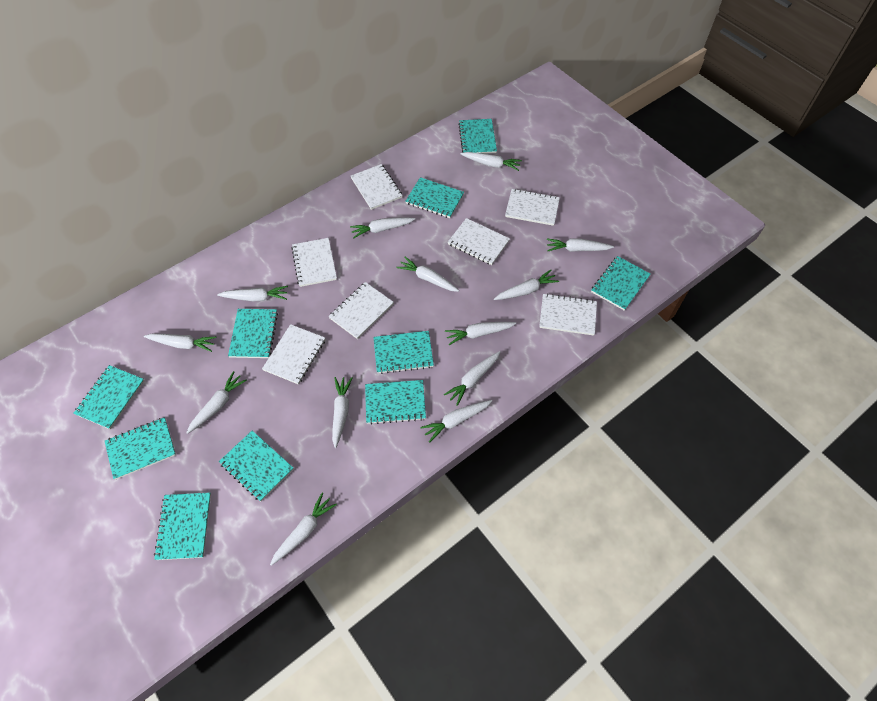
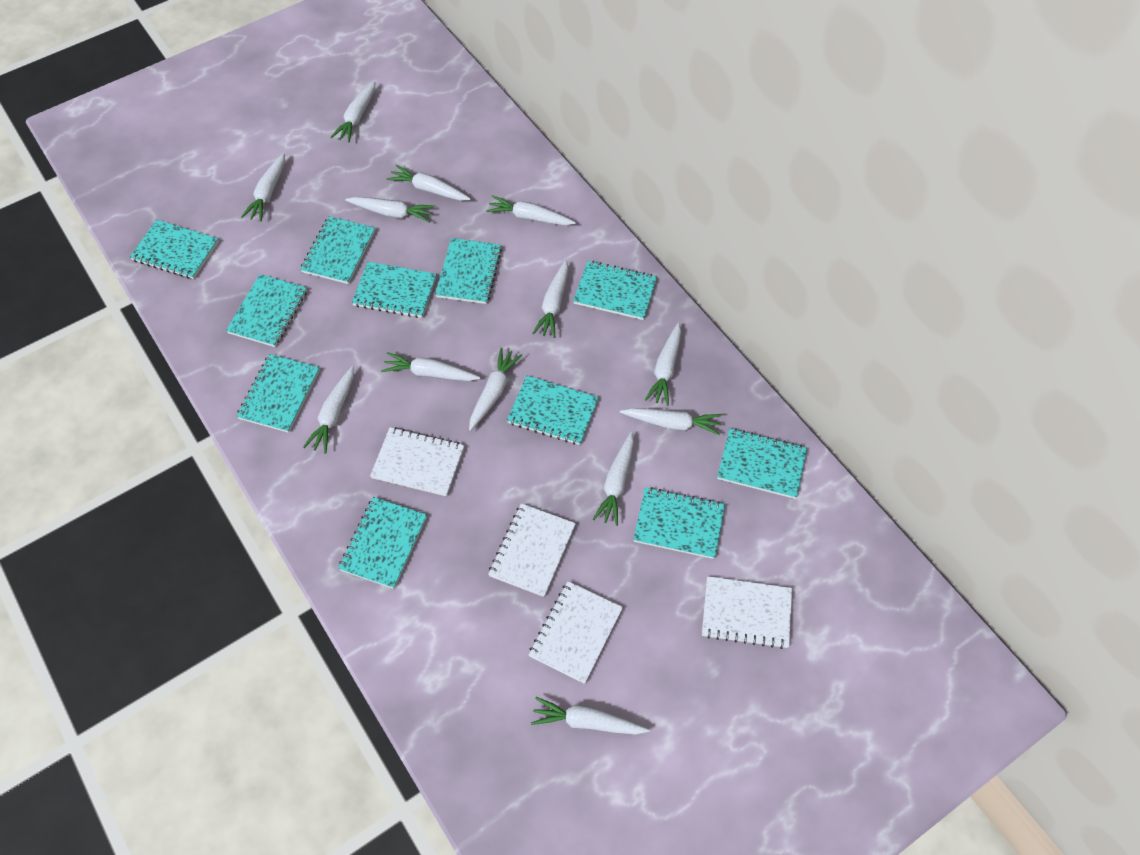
turquoise notebook: [73,365,144,429] [105,417,176,480] [154,493,211,560] [219,431,294,501] [228,309,278,358] [365,380,426,424] [373,331,434,374] [406,177,464,218] [458,119,497,154] [591,256,651,311] = 10 -> [130,220,219,279] [226,274,307,347] [236,354,320,433] [300,216,375,284] [338,497,427,589] [352,262,437,318] [435,238,502,304] [507,375,599,445] [573,261,657,320] [633,487,725,559] [717,428,807,499] = 11
white notebook: [262,324,325,385] [291,238,337,287] [328,282,394,339] [351,164,403,210] [448,218,510,265] [505,189,560,226] [539,293,597,336] = 7 -> [370,427,464,496] [488,503,576,597] [529,581,623,684] [702,576,792,649] = 4

